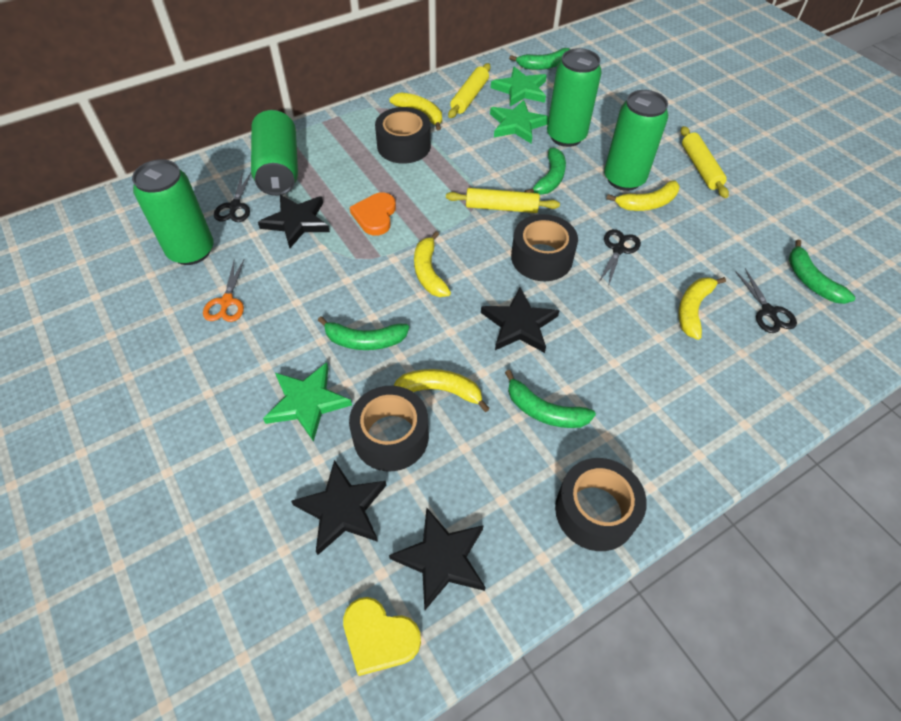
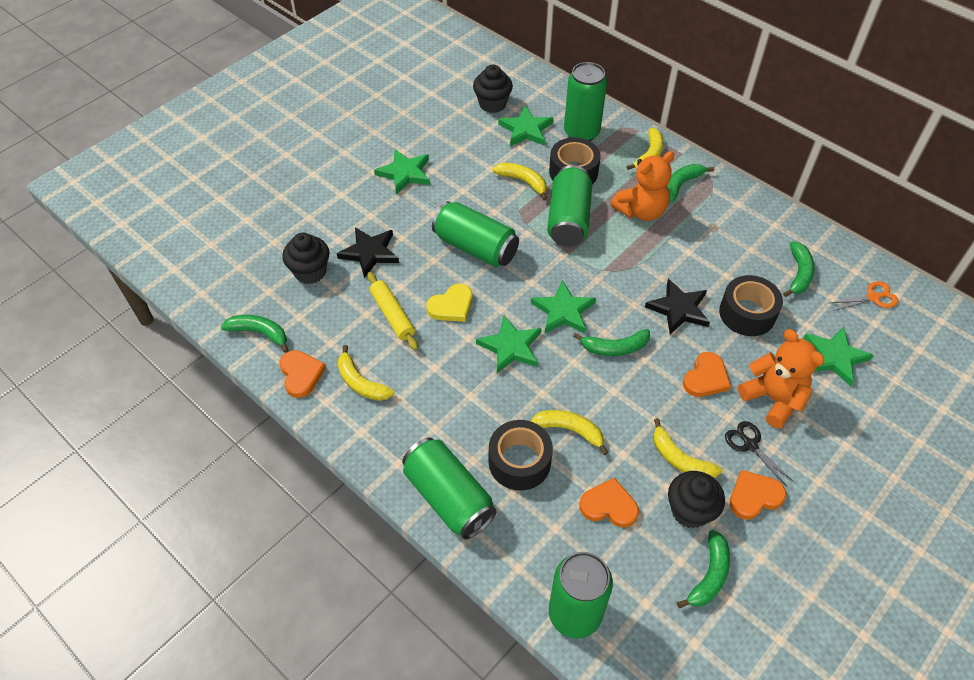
black cupcake: none = 0 -> [282,233,329,284] [473,65,513,113] [668,471,725,528] = 3
black scissors: [214,173,251,222] [598,229,641,287] [735,268,797,333] = 3 -> [725,421,794,487] = 1
black star: [258,195,330,248] [291,460,387,555] [389,508,486,610] [481,288,560,353] = 4 -> [337,227,399,278] [645,279,710,334] = 2
black tape: [349,386,429,471] [375,107,431,164] [511,214,578,281] [555,458,647,551] = 4 -> [489,420,553,491] [549,137,601,184] [719,275,783,336] = 3
green can: [132,159,214,265] [251,110,298,196] [547,48,602,147] [604,90,668,191] = 4 -> [402,437,497,540] [432,201,519,267] [547,165,592,247] [549,552,613,639] [564,62,607,141] = 5
green star: [263,362,352,442] [490,100,549,144] [491,66,547,107] = 3 -> [374,149,430,195] [476,315,541,373] [498,106,554,146] [531,280,596,334] [803,326,874,386] = 5
orange heart: [350,192,396,236] = 1 -> [279,350,326,398] [579,478,639,527] [683,352,731,397] [730,470,786,520] = 4
orange teddy bear: none = 0 -> [611,151,675,221] [738,329,825,429] = 2
yellow rolling pin: [446,188,560,213] [448,63,491,118] [681,126,729,198] = 3 -> [367,272,418,350] = 1

